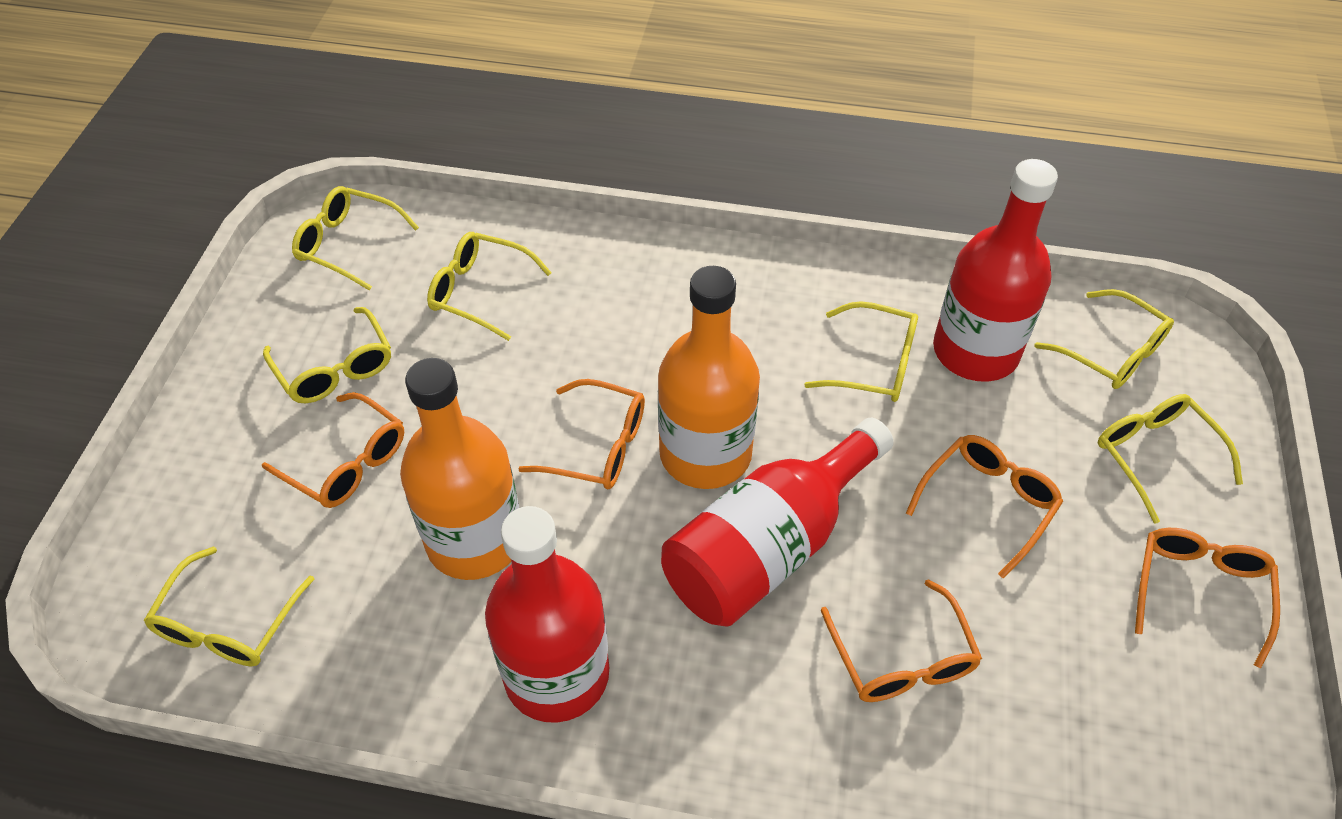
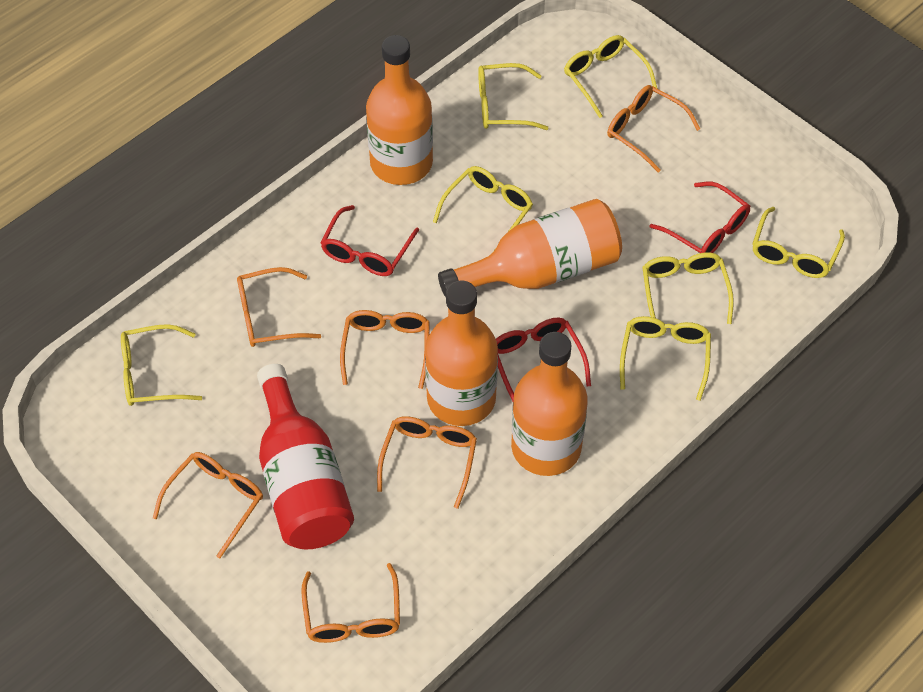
orange bottle: [400,358,519,580] [658,266,760,489] = 2 -> [366,35,433,185] [425,281,498,426] [438,199,622,297] [511,332,588,476] = 4
orange glasses: [262,392,404,508] [519,379,645,489] [821,579,982,702] [906,435,1063,578] [1135,528,1280,668] = 5 -> [153,452,263,558] [237,267,321,347] [301,563,400,643] [340,310,429,389] [377,416,477,509] [607,85,700,173] = 6
red bottle: [485,506,609,723] [661,418,894,627] [933,159,1058,382] = 3 -> [257,364,354,549] = 1
red glasses: none = 0 -> [320,205,419,276] [496,318,591,401] [649,181,750,253] = 3

